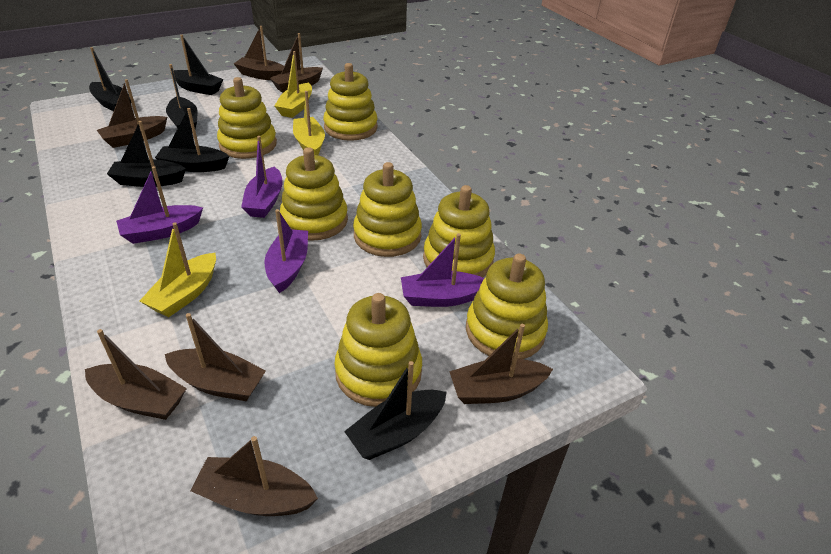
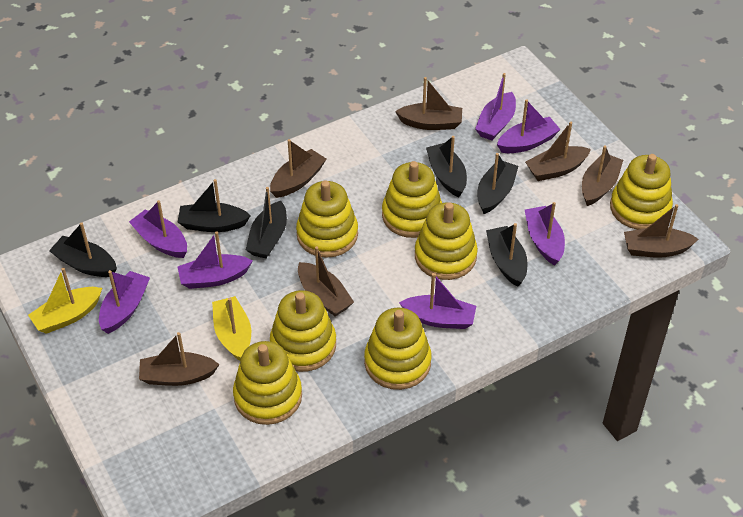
purple boat: [116,166,203,244] [241,136,283,218] [265,209,308,293] [401,233,484,307] = 4 -> [99,270,150,334] [129,200,187,258] [177,231,253,289] [399,273,476,329] [475,73,516,141] [497,99,561,153] [525,202,565,265] = 7
yellow boat: [140,222,216,317] [275,51,312,118] [293,91,325,155] = 3 -> [28,268,102,334] [212,296,251,361] = 2

